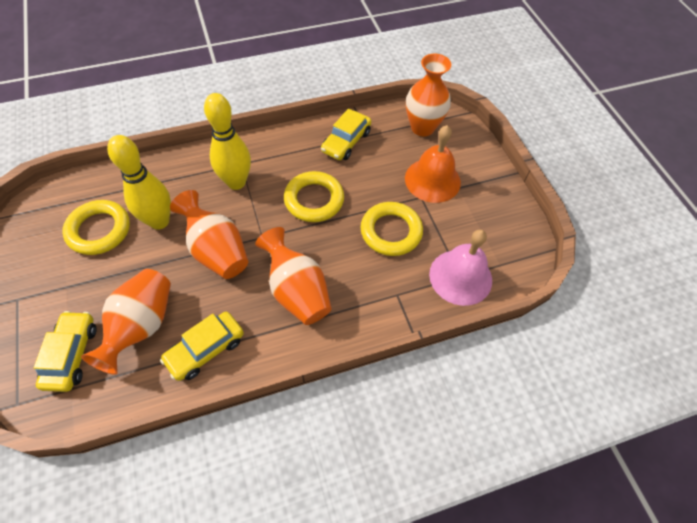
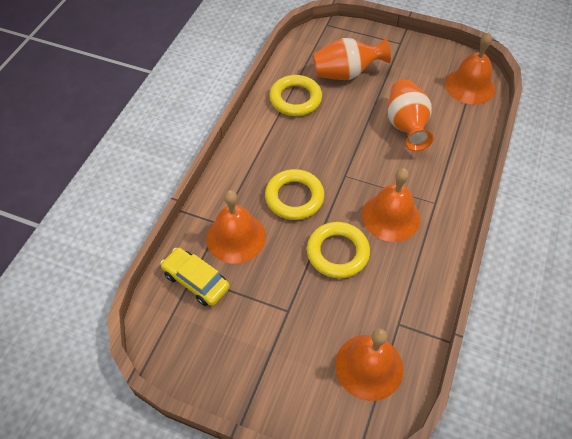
orange bell: [405,125,461,203] = 1 -> [206,190,266,264] [335,328,403,401] [362,168,421,242] [445,32,496,105] = 4
orange vase: [81,269,171,375] [170,190,248,279] [255,227,332,325] [406,54,451,136] = 4 -> [313,38,391,80] [387,79,434,151] = 2
pink bell: [429,230,492,306] = 1 -> none = 0
yellow bowling pin: [107,135,171,230] [204,93,251,190] = 2 -> none = 0
yellow car: [34,311,96,392] [160,312,244,381] [321,108,372,160] = 3 -> [160,248,230,306] = 1

